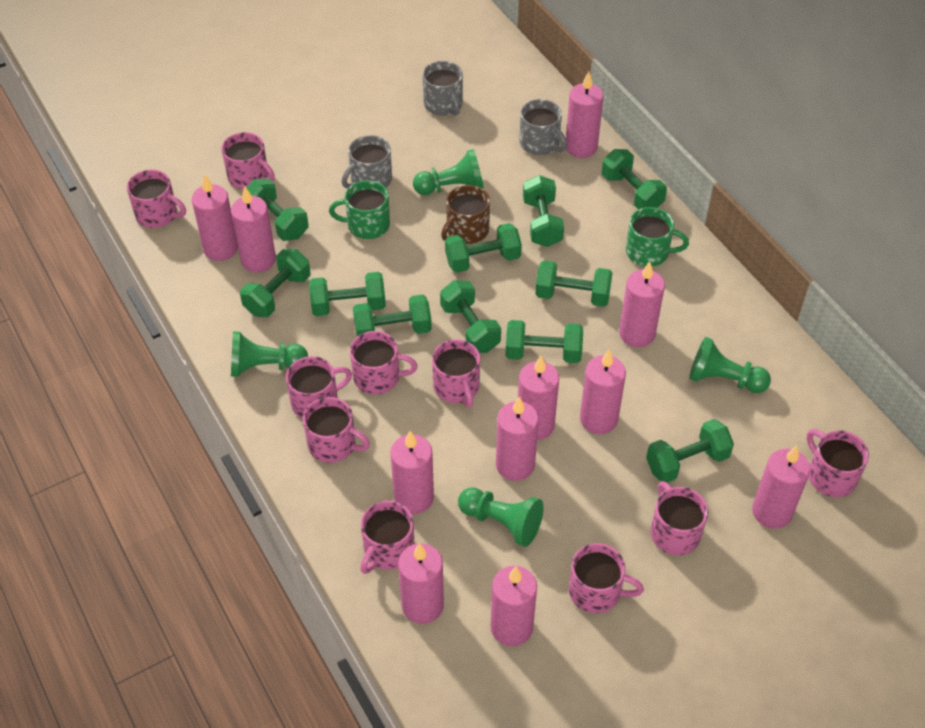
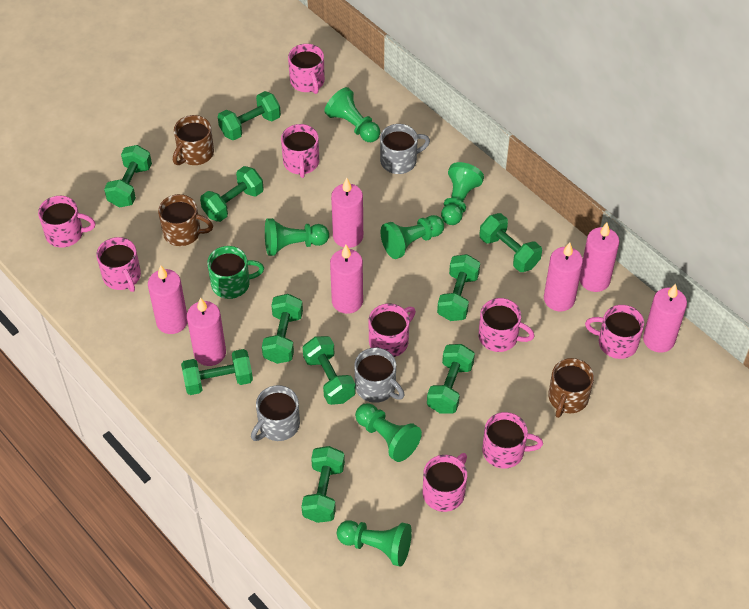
brown mug: [441,185,490,244] = 1 -> [158,194,213,246] [173,115,214,165] [548,358,594,418] = 3
green dumbbell: [240,249,310,317] [247,178,309,241] [309,272,386,316] [353,294,432,336] [440,280,501,353] [445,223,522,273] [505,320,583,363] [523,175,564,247] [535,261,613,307] [602,149,667,210] [646,419,734,483] = 11 -> [104,145,152,207] [181,349,253,395] [200,166,264,222] [218,91,281,140] [262,294,303,364] [301,446,345,523] [303,336,356,405] [427,344,475,414] [437,254,480,321] [479,213,542,272] = 10
green mug: [329,180,390,239] [626,207,689,266] = 2 -> [207,246,264,299] = 1
green pawn: [231,331,308,377] [413,149,484,195] [458,487,544,547] [689,337,771,393] = 4 -> [265,218,329,256] [324,87,380,142] [337,520,412,567] [355,403,422,462] [381,215,444,259] [441,162,484,225] = 6
pink candle: [192,174,238,261] [231,186,276,273] [390,431,434,514] [398,543,444,624] [491,566,537,646] [496,397,539,481] [518,356,559,440] [566,71,603,158] [580,350,626,434] [619,261,665,347] [752,446,810,529] = 11 -> [148,265,188,334] [187,297,226,366] [330,245,363,314] [331,178,363,248] [544,242,583,312] [580,223,620,292] [643,284,687,353] = 7
pink mug: [127,170,186,228] [222,132,275,189] [286,356,352,419] [303,397,370,463] [350,331,418,394] [360,501,415,574] [432,339,480,408] [569,543,644,613] [651,481,708,555] [807,429,869,497] = 10 -> [38,196,95,248] [96,237,141,292] [281,124,319,178] [288,44,325,94] [369,304,416,357] [423,453,467,512] [479,298,534,352] [482,412,543,469] [585,305,644,359] = 9

